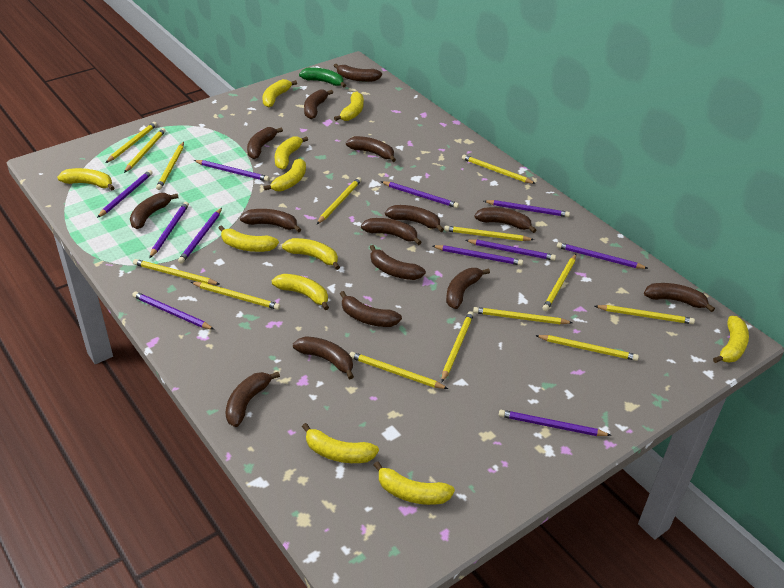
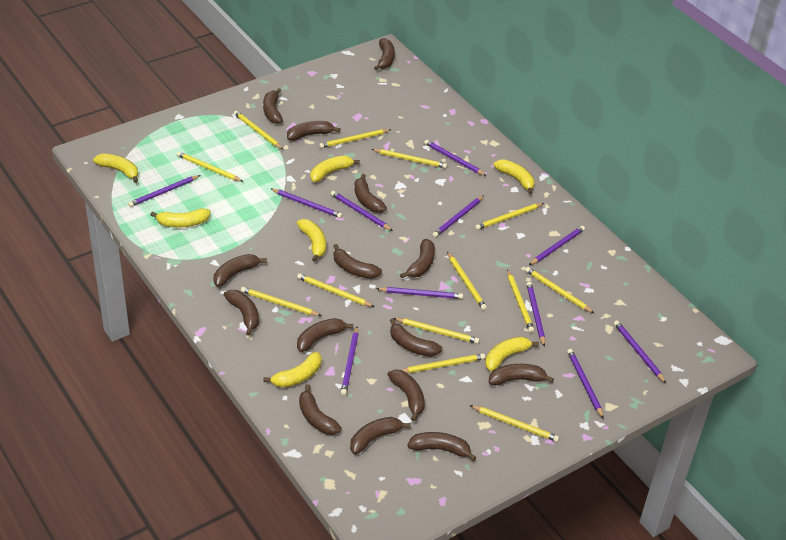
green banana: [299,67,346,88] = 1 -> none = 0
yellow banana: [57,168,115,190] [219,225,279,252] [262,79,297,108] [264,159,306,191] [272,274,329,310] [275,136,308,170] [282,238,340,270] [302,423,379,463] [334,91,364,121] [374,461,455,505] [713,316,749,363] = 11 -> [93,153,138,183] [150,208,211,227] [263,352,322,388] [297,219,326,262] [310,156,360,182] [485,337,539,371] [494,159,535,194] = 7
yellow pencil: [106,122,157,163] [124,128,166,173] [133,259,220,285] [156,142,184,190] [191,282,280,310] [317,177,361,224] [350,352,448,389] [441,311,474,383] [444,226,534,241] [462,155,536,184] [473,307,573,324] [535,335,639,361] [542,254,576,311] [595,305,695,324] = 14 -> [177,151,243,182] [234,110,283,150] [241,287,322,316] [297,273,375,307] [319,129,391,148] [372,149,447,168] [394,318,480,344] [402,354,485,373] [447,252,487,310] [470,405,559,442] [475,203,544,230] [507,269,534,332] [525,267,594,313] = 13

